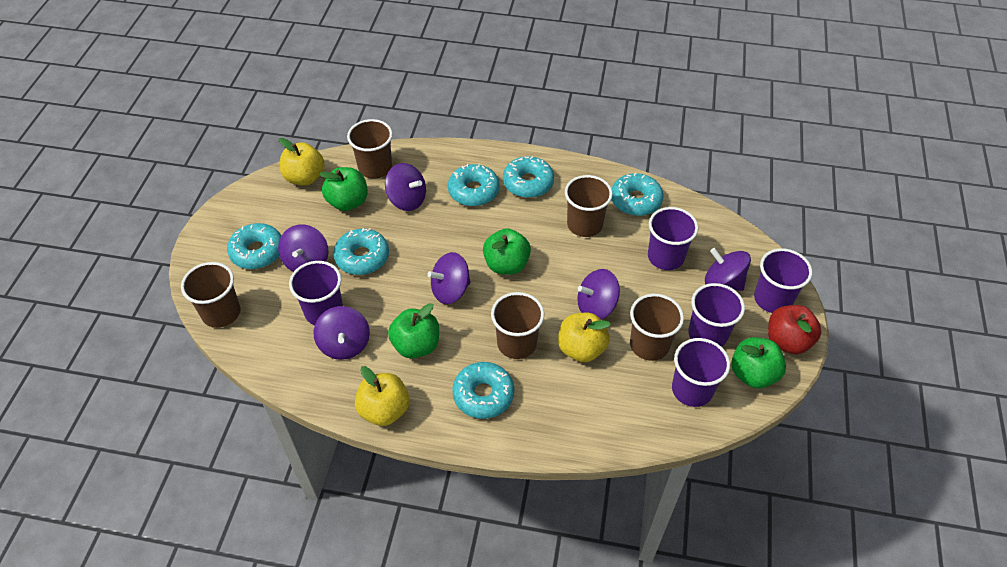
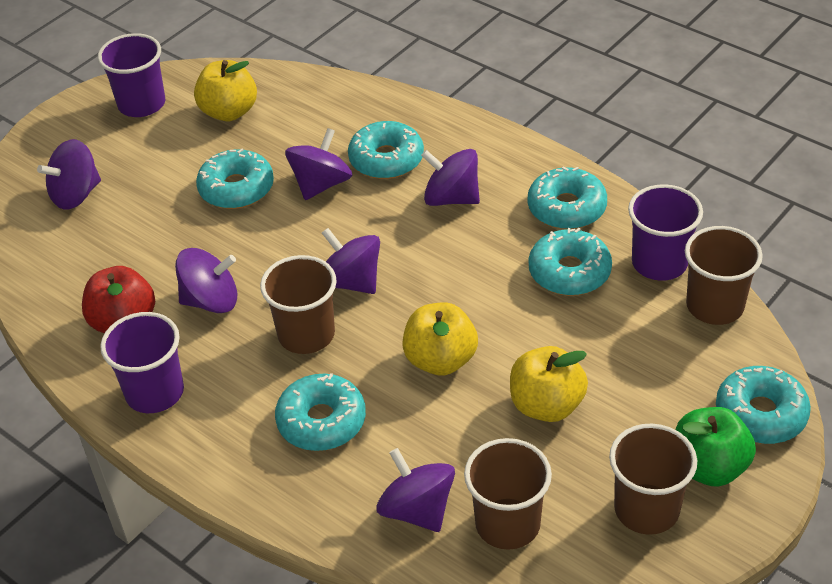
brown cup: [181,262,241,328] [347,119,393,179] [491,292,544,359] [565,175,613,237] [630,294,684,361] = 5 -> [260,255,337,354] [464,438,552,550] [609,424,697,535] [685,226,763,325] = 4
green apple: [319,167,368,211] [388,303,439,358] [483,228,531,275] [731,337,786,389] = 4 -> [675,407,756,487] = 1
purple cup: [289,261,343,325] [648,207,698,270] [672,338,730,407] [688,283,745,347] [754,248,812,313] = 5 -> [98,33,165,117] [100,312,184,413] [628,184,703,281] = 3

